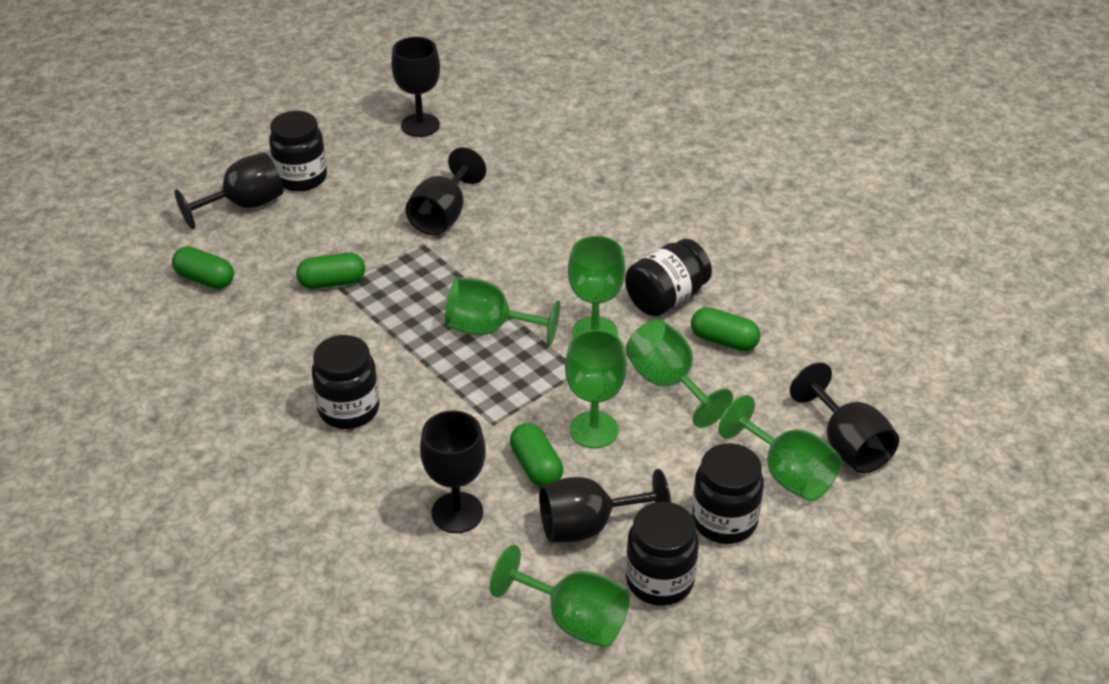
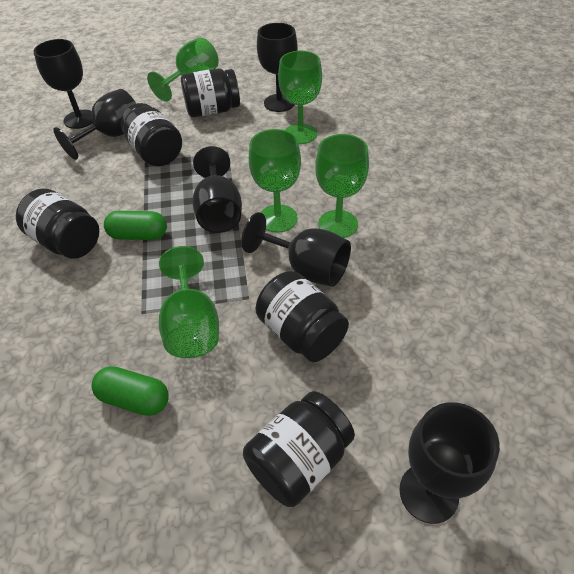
green capsule: [172,246,234,289] [296,253,365,289] [510,423,563,487] [691,307,760,351] = 4 -> [91,366,169,416] [104,211,167,240] = 2
green goblet: [445,278,560,346] [490,545,630,647] [565,330,627,448] [568,236,625,338] [625,319,733,428] [719,395,842,501] = 6 -> [147,38,219,102] [159,246,219,358] [249,129,301,233] [278,51,322,144] [315,134,369,238] = 5

